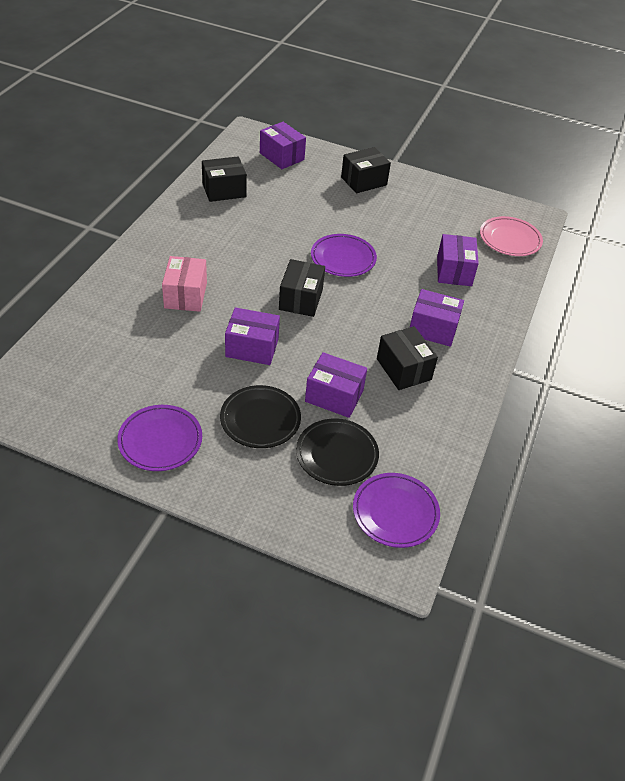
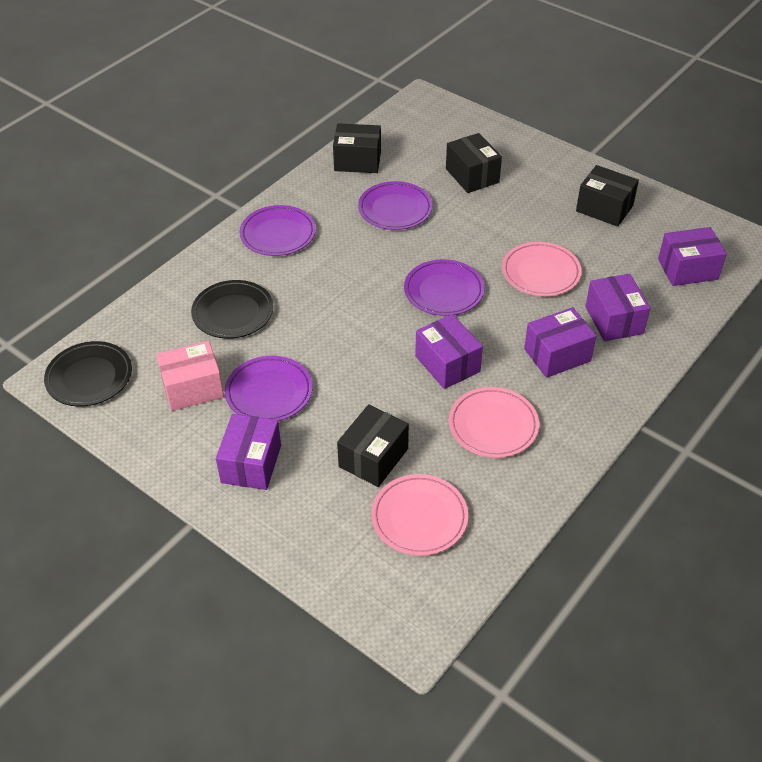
pink plate: [480,216,543,256] = 1 -> [371,474,468,556] [449,387,539,458] [502,242,582,297] = 3
purple plate: [117,405,202,471] [311,234,377,277] [353,473,440,548] = 3 -> [225,356,313,421] [239,205,316,256] [358,181,433,230] [404,259,484,316] = 4

